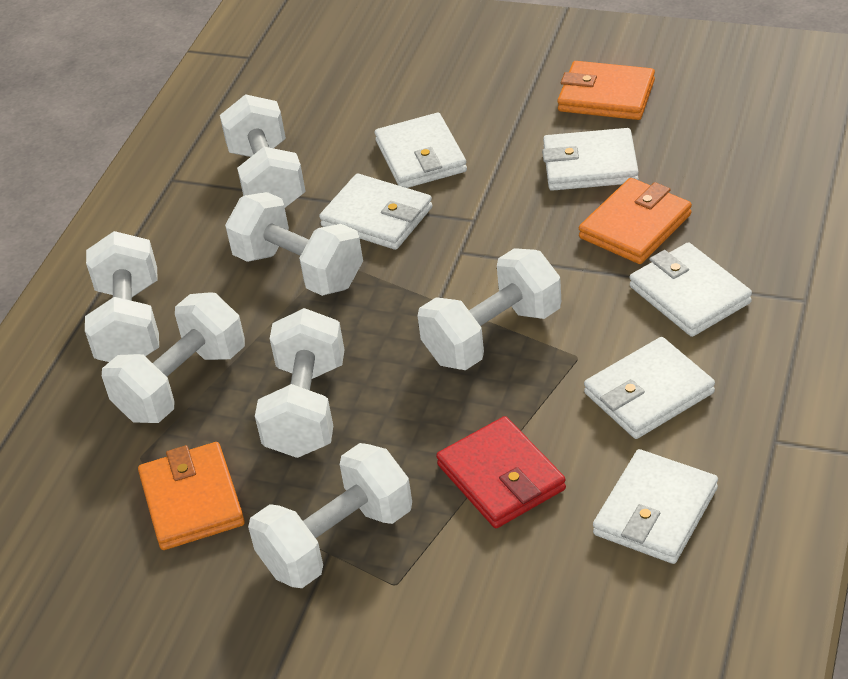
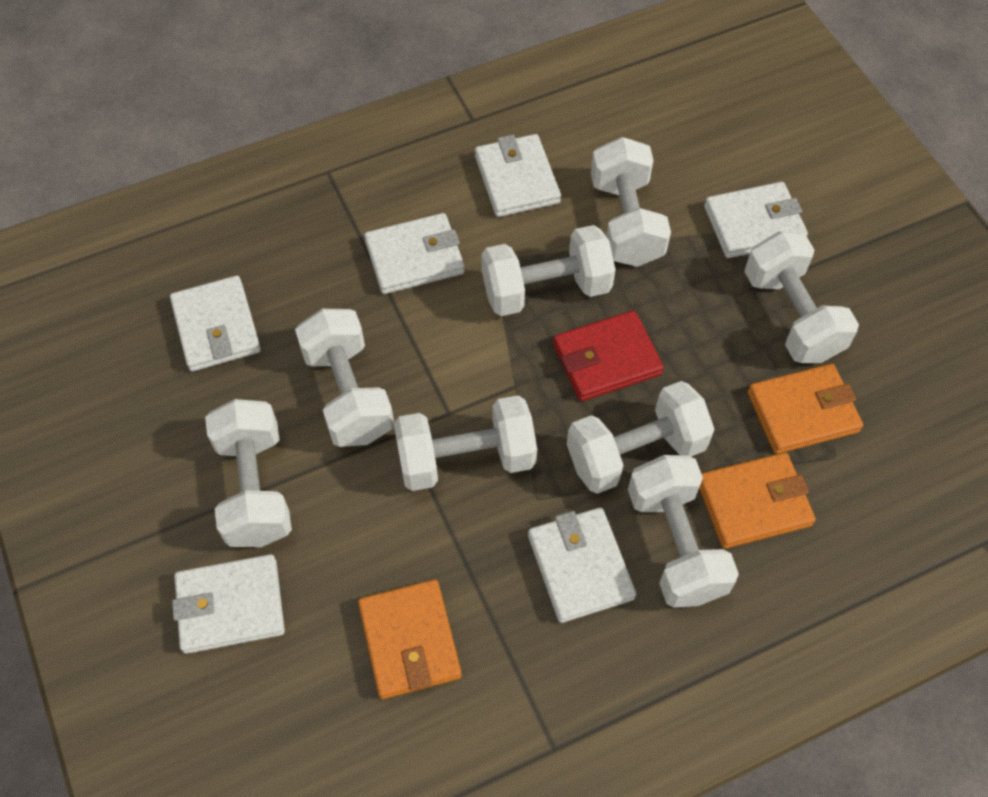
white dumbbell: [85,231,159,362] [102,292,245,423] [220,94,306,208] [225,192,363,296] [248,443,412,588] [255,308,345,458] [418,248,561,370] = 7 -> [205,399,292,547] [295,309,394,447] [394,395,537,491] [481,225,615,316] [567,381,715,494] [591,137,671,267] [628,455,739,608] [744,231,859,363] = 8

